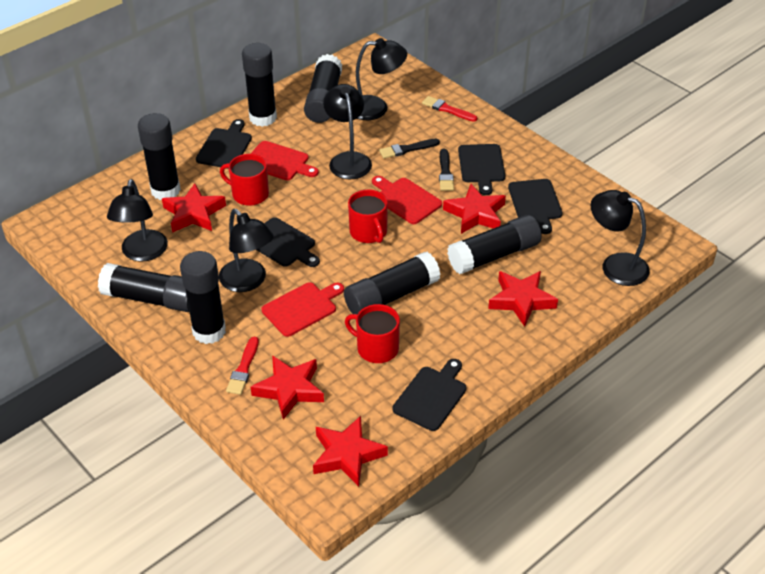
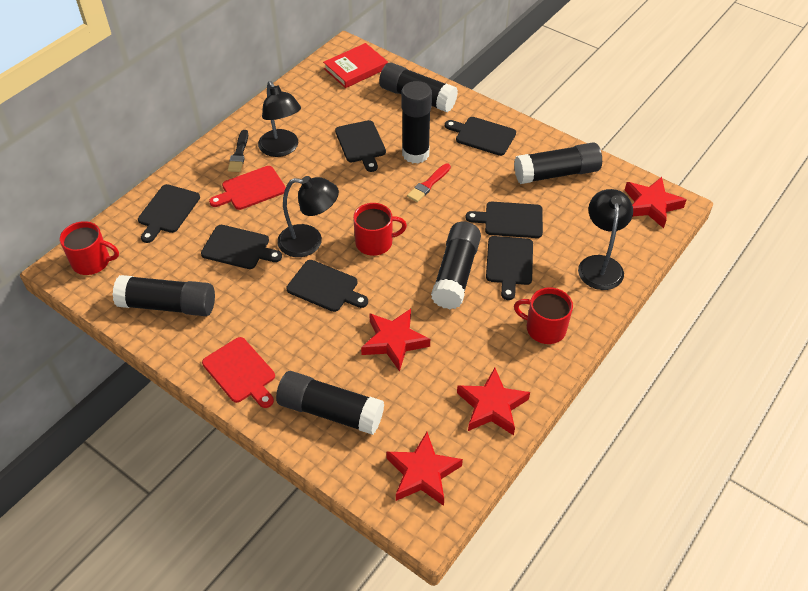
black brush: [379,139,440,159] [439,148,454,191] = 2 -> [228,130,248,172] = 1
black cutting board: [196,119,252,169] [256,217,320,267] [392,359,467,431] [458,144,505,195] [508,179,563,234] = 5 -> [138,184,200,243] [201,225,282,269] [286,260,368,312] [335,120,386,172] [445,117,516,156] [465,202,543,238] [486,236,533,300] = 7
black glue stick: [98,263,189,312] [138,113,181,200] [180,251,226,344] [242,43,277,127] [304,54,342,123] [344,252,440,314] [447,215,542,274] = 7 -> [112,275,215,316] [276,371,384,435] [379,62,458,112] [401,81,432,164] [431,222,481,309] [514,142,602,184] = 6
black lamp: [107,179,168,261] [219,209,274,292] [323,84,372,179] [356,38,407,120] [591,190,650,286] = 5 -> [258,81,301,157] [277,176,339,257] [578,189,633,290] = 3
red book: none = 0 -> [323,43,388,88] = 1
red brush: [226,337,259,395] [422,96,477,122] = 2 -> [407,163,451,202] = 1
red cutting board: [251,141,319,180] [261,282,344,337] [372,176,442,224] = 3 -> [202,337,275,408] [209,166,286,210] = 2
red star: [162,183,226,233] [251,355,324,420] [313,416,388,487] [443,184,506,234] [488,271,558,327] = 5 -> [361,309,430,372] [386,432,463,506] [457,368,530,435] [625,177,687,228] = 4

